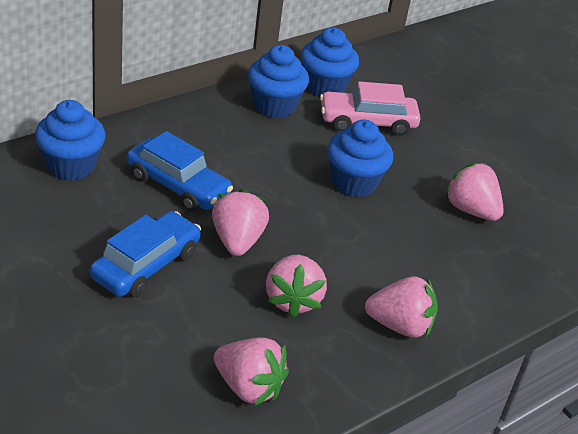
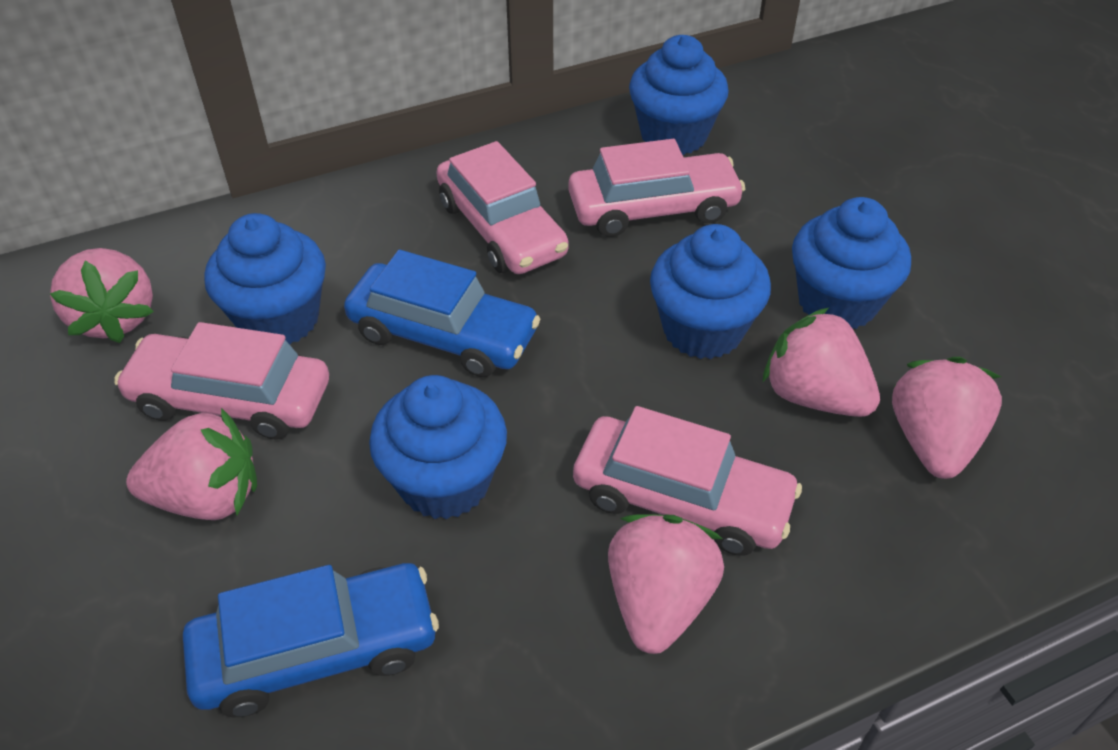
blue cupcake: [35,100,105,180] [248,45,309,118] [300,27,359,96] [327,119,393,197] = 4 -> [204,213,326,344] [369,375,507,519] [629,35,729,155] [650,224,771,359] [792,197,911,329] = 5
pink car: [320,82,421,136] = 1 -> [114,322,329,439] [436,141,569,274] [568,139,745,237] [573,406,802,556] = 4

